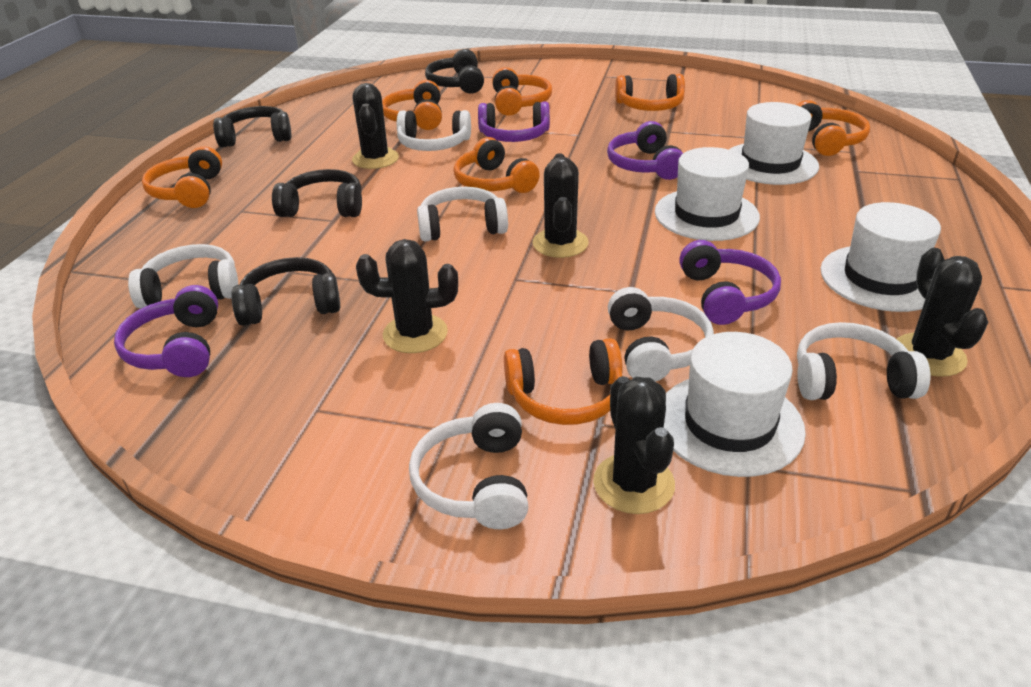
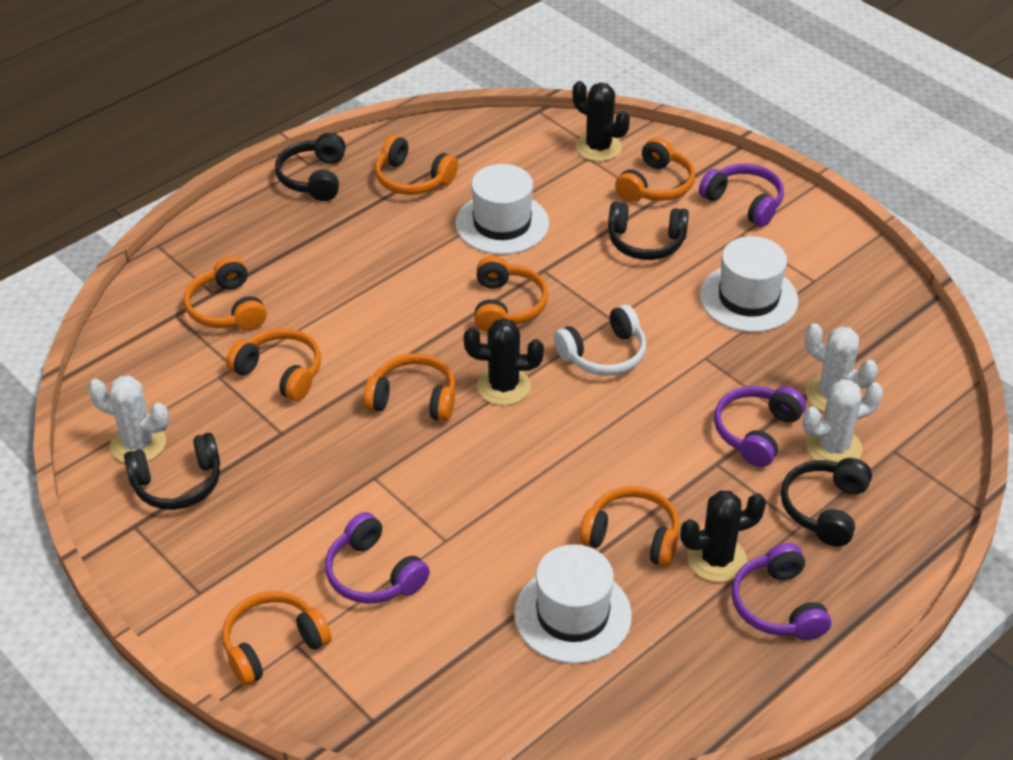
black cactus: [352,83,399,169] [356,239,458,353] [532,153,589,258] [593,376,675,514] [897,248,988,377] = 5 -> [464,318,544,405] [573,81,630,161] [680,490,766,582] = 3
orange headphones: [142,146,222,208] [382,80,442,130] [454,137,540,193] [492,67,552,116] [504,338,623,425] [615,74,685,111] [797,100,870,156] = 7 -> [184,256,267,330] [222,591,332,686] [226,328,321,401] [364,353,455,422] [375,135,458,195] [474,256,548,332] [579,486,679,567] [615,137,695,202] = 8
white cactus: none = 0 -> [88,376,169,463] [802,379,883,462] [805,323,878,412] = 3
white hat: [655,147,760,241] [664,332,806,477] [729,102,819,185] [820,202,941,312] = 4 -> [455,164,549,255] [514,544,632,663] [700,236,799,332] = 3
white headphones: [128,244,238,309] [397,110,471,151] [409,403,528,529] [417,187,508,241] [608,287,714,382] [797,322,930,400] = 6 -> [554,305,646,376] = 1

